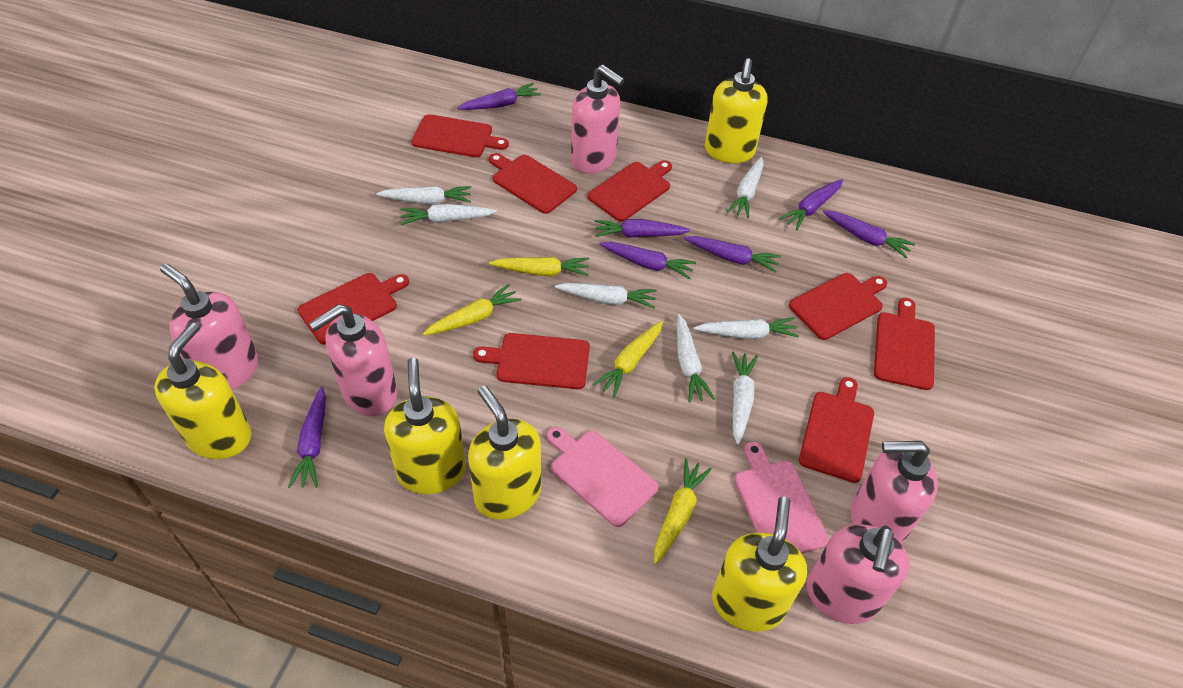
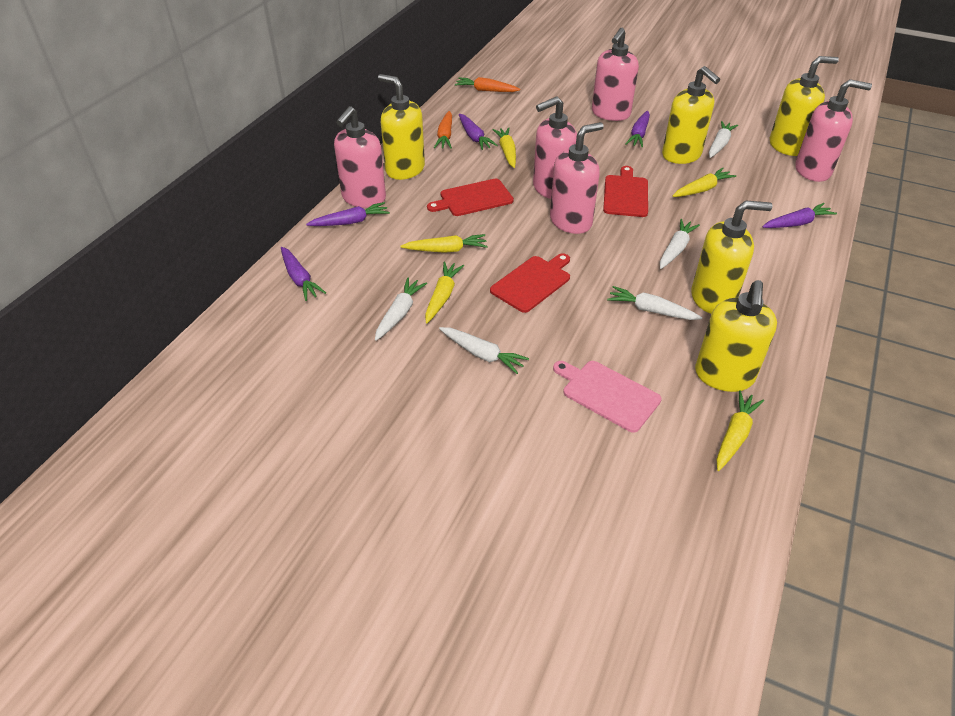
orange carrot: none = 0 -> [434,111,452,149] [455,77,520,92] = 2
pink cutting board: [547,427,659,527] [734,442,829,553] = 2 -> [553,361,662,433] = 1
purple carrot: [288,387,326,488] [457,83,541,110] [594,219,691,238] [599,242,696,279] [684,236,781,273] [779,179,843,230] [823,210,915,258] = 7 -> [281,247,326,301] [306,202,390,226] [459,114,498,150] [626,111,650,147] [762,203,837,228] = 5
red cutting board: [298,273,409,344] [411,114,509,157] [473,333,590,389] [489,153,577,214] [587,160,672,222] [789,273,887,340] [799,377,874,483] [874,298,935,390] = 8 -> [427,179,514,216] [490,253,570,313] [603,166,648,217] = 3
white carrot: [376,186,472,204] [400,204,497,225] [555,283,657,309] [677,314,715,402] [694,317,799,339] [727,156,764,218] [732,351,758,445] = 7 -> [375,277,427,341] [439,327,529,374] [607,286,702,320] [660,219,700,269] [709,121,738,158] = 5
yellow carrot: [423,284,522,335] [489,257,589,276] [593,321,663,398] [654,458,712,564] = 4 -> [400,234,488,253] [425,261,464,323] [492,127,516,168] [672,168,736,197] [716,390,764,471] = 5

